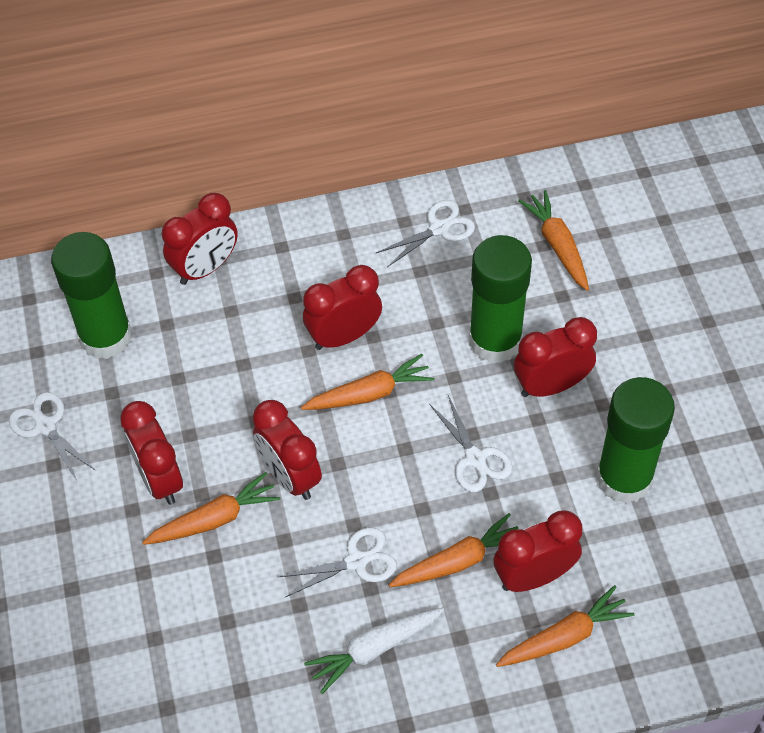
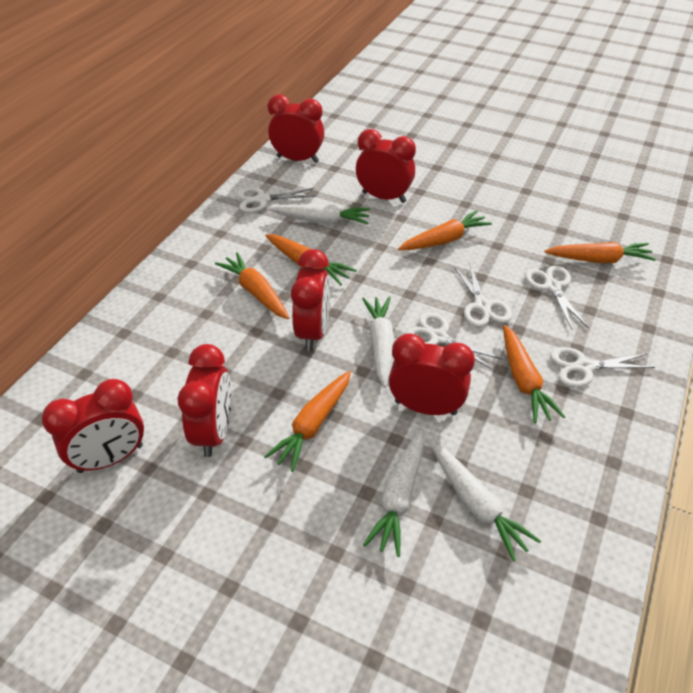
green glue stick: [51,232,132,359] [469,235,532,363] [596,377,675,504] = 3 -> none = 0
orange carrot: [142,472,280,545] [301,354,434,410] [389,513,518,587] [496,585,635,667] [518,190,589,291] = 5 -> [215,252,289,319] [264,371,351,472] [265,234,357,286] [398,210,492,250] [503,325,565,423] [544,242,656,263] = 6
white carrot: [304,608,444,694] = 1 -> [269,204,370,224] [362,297,395,387] [363,430,424,557] [431,443,541,562] = 4
white scissors: [9,392,96,481] [279,527,397,597] [376,200,475,267] [429,395,512,492] = 4 -> [237,187,315,213] [405,313,503,370] [454,264,512,327] [525,265,589,330] [550,347,655,388] = 5

